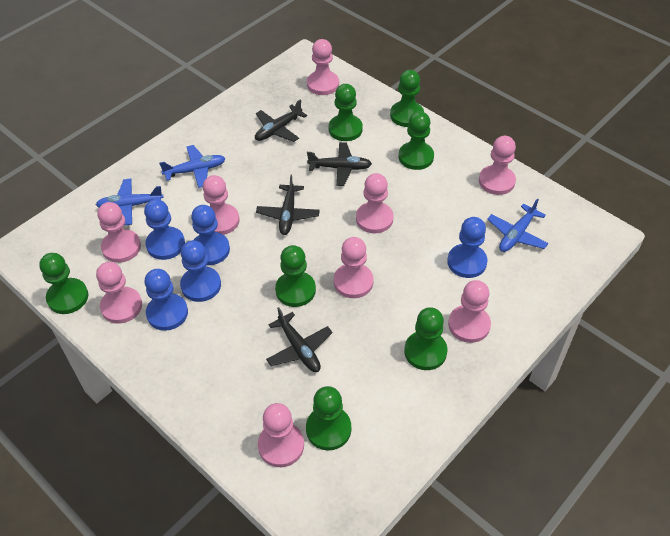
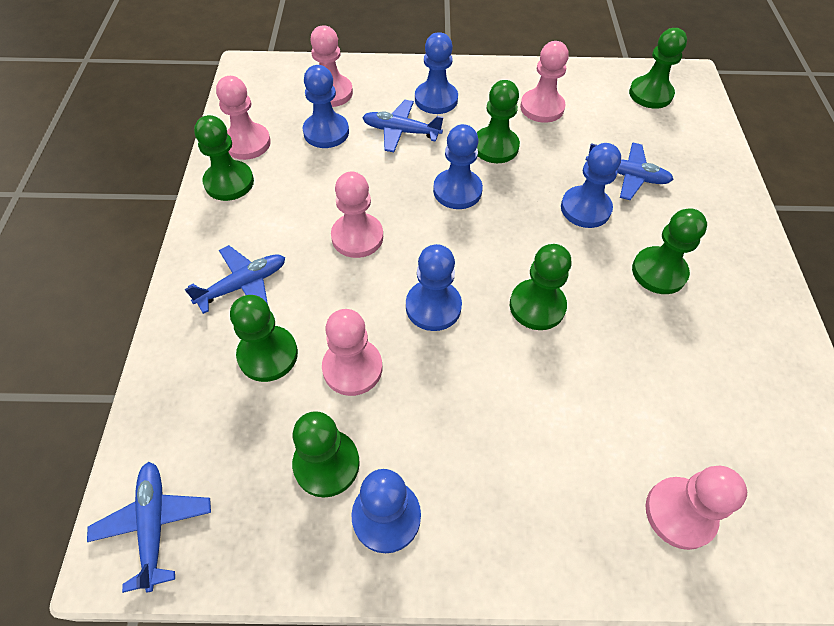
black plane: [255,99,307,142] [256,175,320,235] [266,307,333,372] [307,142,372,186] = 4 -> none = 0
blue pawn: [144,199,185,260] [144,269,188,331] [180,240,221,302] [191,205,230,265] [447,217,488,278] = 5 -> [303,65,349,148] [351,469,421,553] [406,244,462,331] [415,32,458,114] [433,124,483,209] [561,143,621,228] = 6
blue plane: [96,178,164,226] [159,145,226,188] [487,198,548,252] = 3 -> [87,462,211,593] [185,245,285,314] [362,100,443,152] [585,142,674,200] = 4
pink pawn: [96,262,142,324] [98,202,141,263] [203,175,239,235] [258,403,304,467] [307,39,339,95] [334,237,374,298] [356,173,394,233] [448,280,491,343] [479,136,516,195] = 9 -> [216,76,271,160] [310,25,353,107] [322,309,382,396] [331,172,383,258] [520,41,569,123] [646,466,747,550] = 6

